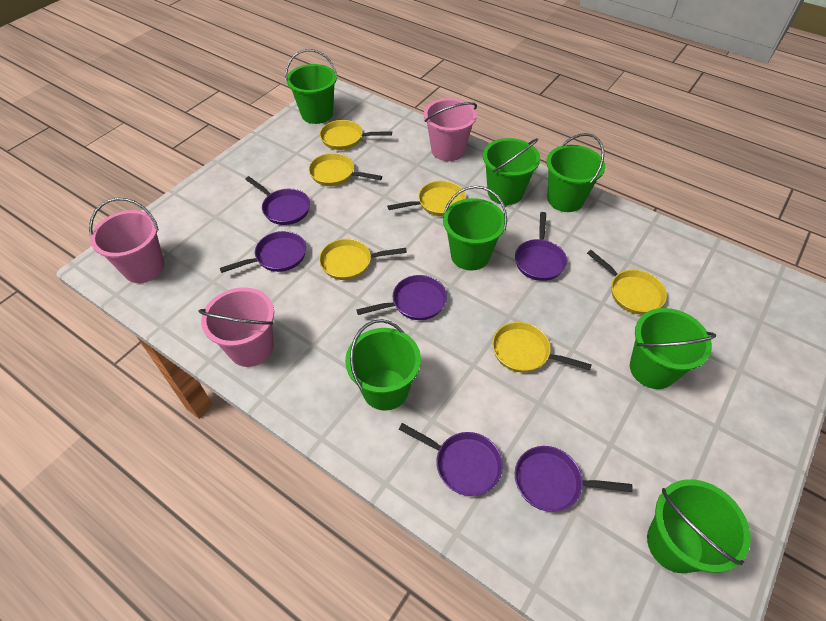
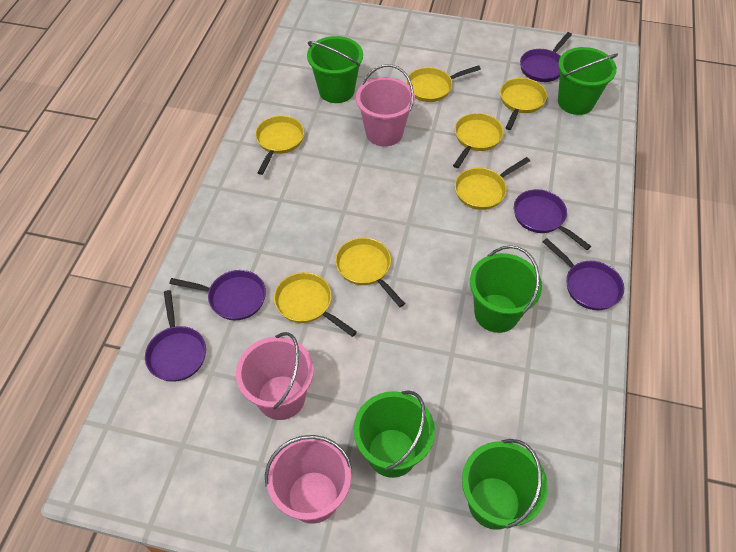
green bucket: [285,49,337,124] [345,319,421,411] [443,186,507,270] [483,138,540,205] [546,133,605,212] [630,308,716,389] [647,479,751,573] = 7 -> [307,36,363,103] [353,390,435,478] [462,439,548,530] [470,245,542,333] [558,47,618,115] = 5
purple pan: [220,231,306,273] [245,176,310,225] [356,275,447,320] [398,423,503,496] [515,212,567,281] [515,446,633,512] = 6 -> [145,290,206,382] [169,270,266,320] [514,189,591,250] [520,32,572,82] [543,238,624,310] = 5
yellow pan: [309,153,382,186] [319,239,407,280] [320,120,392,150] [387,181,466,216] [492,322,592,372] [587,250,667,315] = 6 -> [255,116,304,175] [274,272,357,337] [335,237,405,307] [406,65,481,102] [453,113,504,168] [455,157,530,210] [500,78,547,130] = 7

